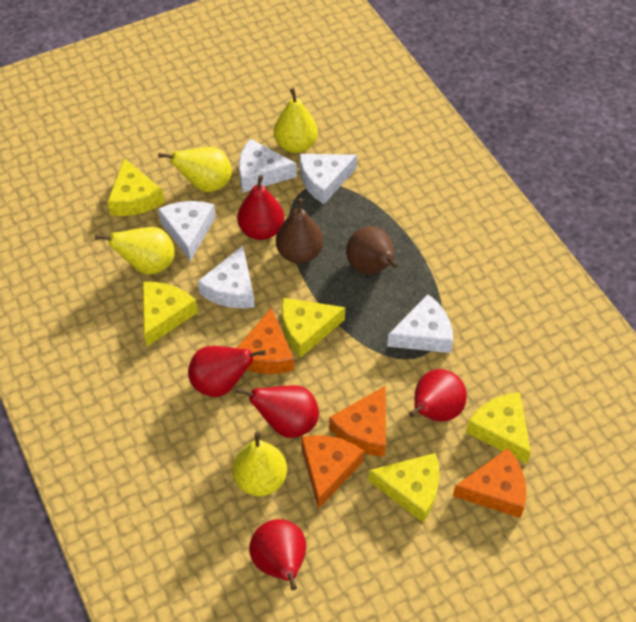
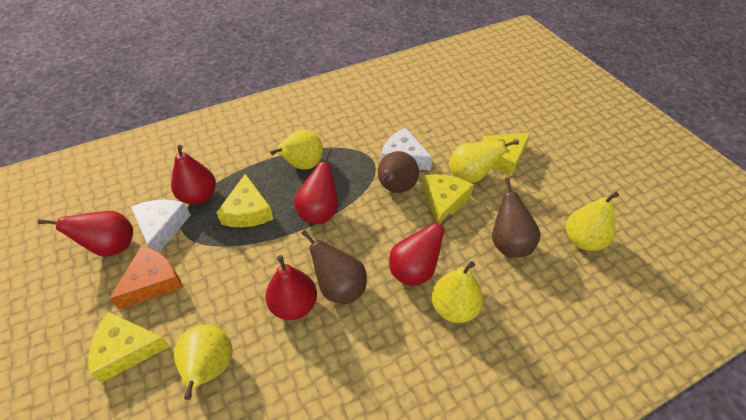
brown pear: [276,198,323,264] [346,226,398,274] = 2 -> [301,230,367,304] [378,151,419,193] [492,178,541,258] = 3
orange cheese: [237,308,294,374] [301,435,364,509] [329,386,386,457] [453,448,526,518] = 4 -> [109,246,183,309] = 1
white cheese: [158,201,216,261] [198,246,255,308] [239,139,297,192] [300,154,357,204] [387,294,453,353] = 5 -> [131,199,191,252] [381,128,433,170] = 2
yellow cheese: [107,158,165,216] [143,282,198,346] [282,298,345,358] [368,453,439,522] [466,392,531,464] = 5 -> [88,312,170,383] [216,174,273,227] [422,174,474,224] [481,132,531,176] = 4
yellow pear: [95,227,175,275] [158,147,232,192] [232,432,287,496] [274,88,318,153] = 4 -> [174,325,233,400] [270,130,323,170] [431,261,483,323] [449,140,519,183] [566,192,619,251] = 5

